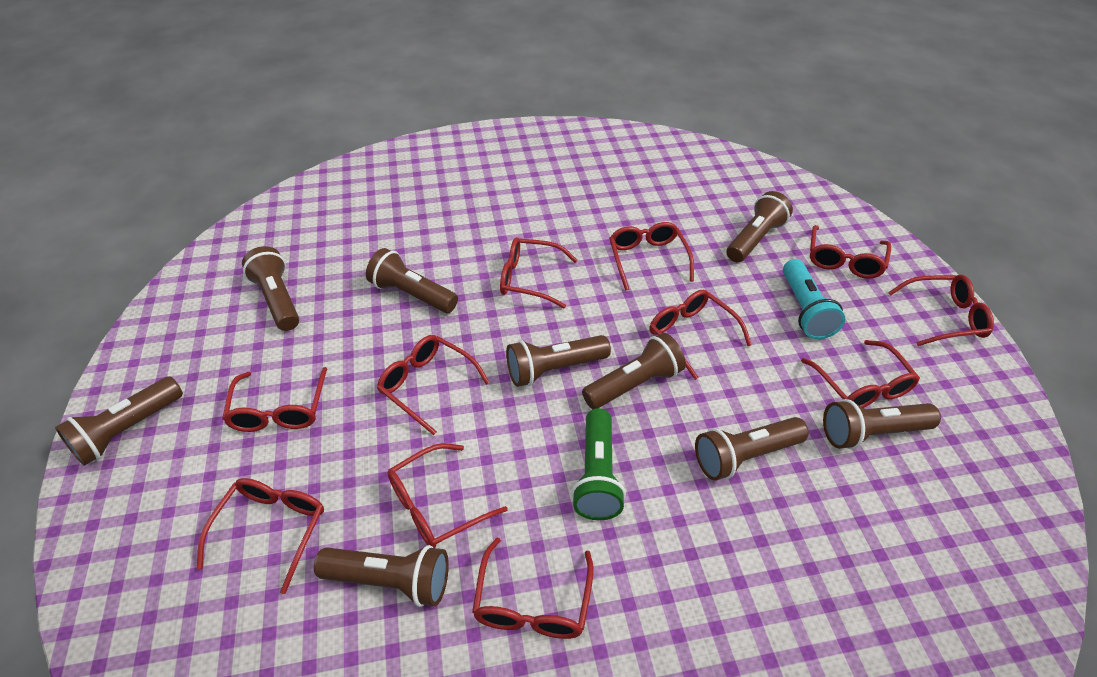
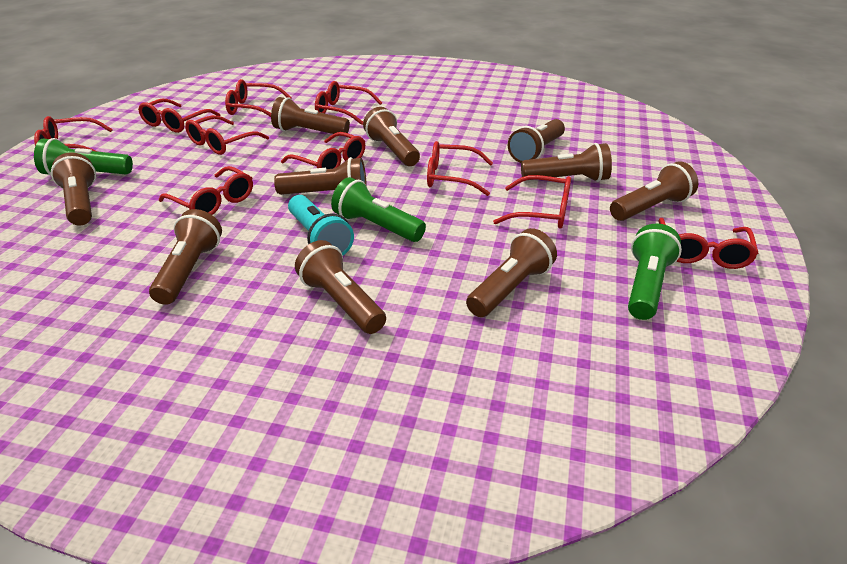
brown flashlight: [55,376,183,466] [242,246,299,331] [314,545,449,607] [366,248,458,313] [506,335,611,387] [582,333,686,409] [695,417,809,481] [726,191,793,262] [823,399,941,449] = 9 -> [51,152,96,225] [149,209,222,305] [271,97,350,134] [274,157,367,195] [295,240,386,334] [363,107,420,166] [466,228,557,317] [508,119,565,163] [521,143,612,182] [610,161,698,221] = 10
green flashlight: [571,408,626,520] = 1 -> [34,138,133,175] [331,177,426,242] [628,223,682,320] = 3
red glasses: [197,478,324,594] [222,367,327,432] [377,335,490,435] [387,443,508,548] [472,538,593,639] [500,237,578,308] [609,222,694,290] [649,289,752,380] [801,340,920,408] [810,225,891,279] [888,275,994,346] = 11 -> [34,116,113,152] [138,99,221,133] [159,166,253,215] [185,115,269,155] [225,79,292,117] [281,132,365,169] [315,81,382,125] [427,141,493,196] [493,175,571,228] [659,218,759,269] = 10

